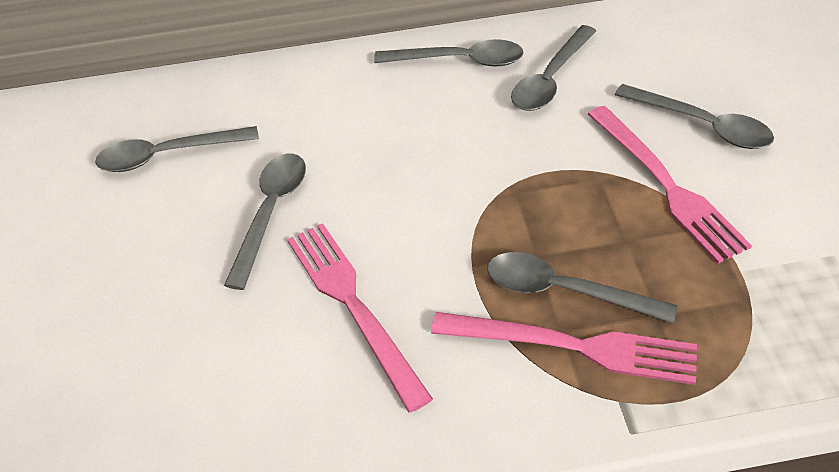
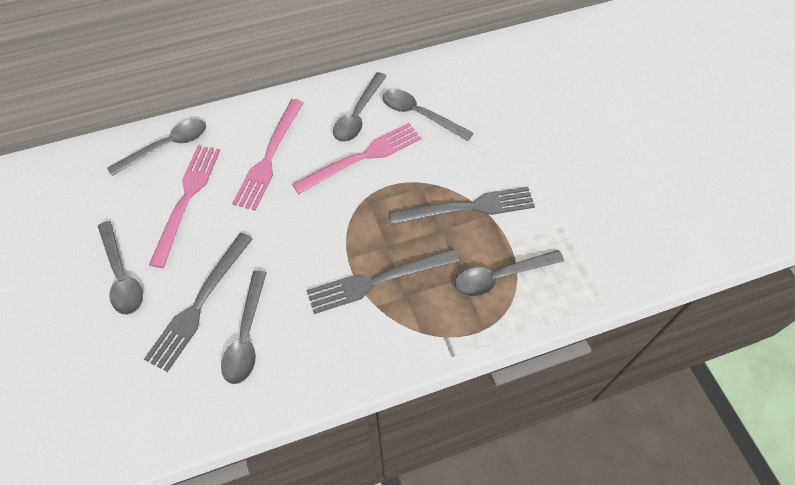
grey fork: none = 0 -> [144,233,253,372] [307,248,460,314] [389,187,535,225] = 3

